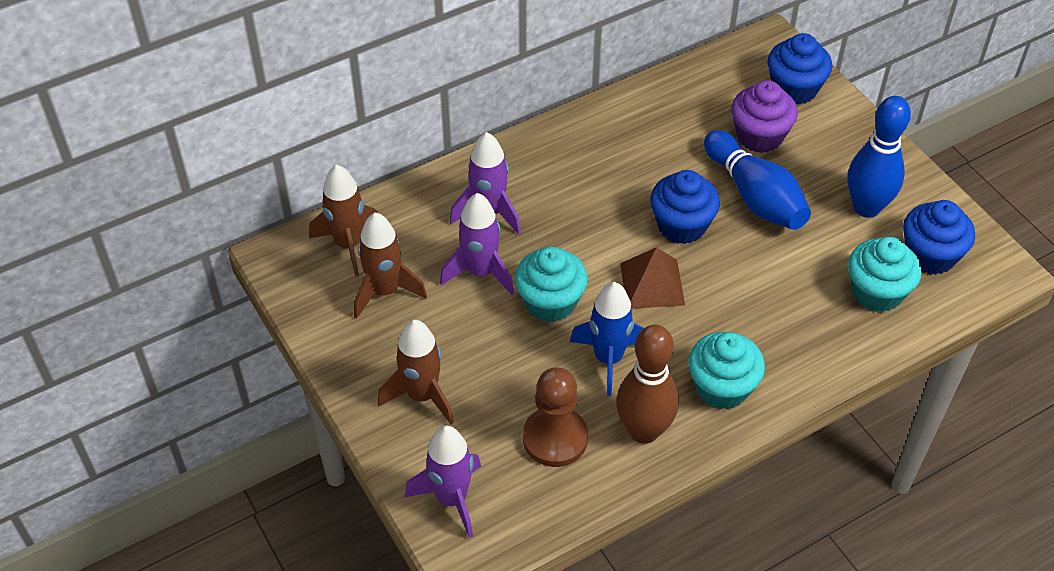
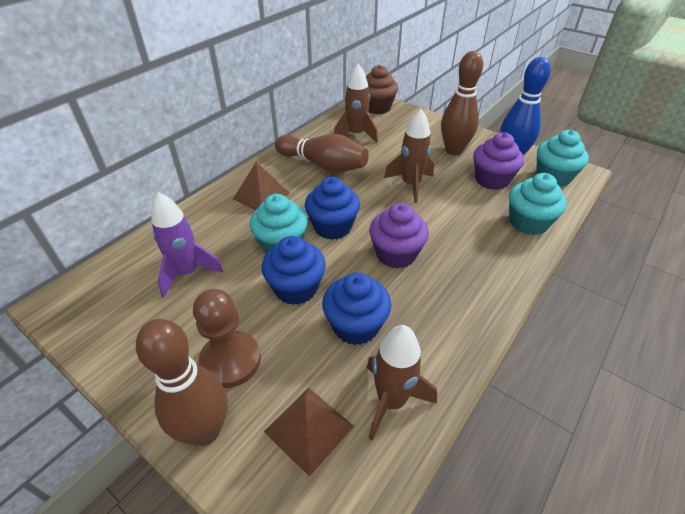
blue bowling pin: [704,130,811,230] [847,96,911,218] = 2 -> [500,57,551,156] = 1
blue rocket: [570,282,644,396] = 1 -> none = 0
brown bowling pin: [616,325,679,444] = 1 -> [136,319,228,446] [275,134,369,172] [441,51,483,155] = 3
brown cupcake: none = 0 -> [366,65,398,114] = 1
brown pyramid: [620,247,685,309] = 1 -> [233,162,290,210] [264,388,354,477] = 2
purple cupcake: [731,80,798,153] = 1 -> [369,203,429,269] [473,132,524,190] = 2
purple rocket: [405,426,481,538] [440,193,514,295] [450,132,521,235] = 3 -> [151,192,223,298] = 1

